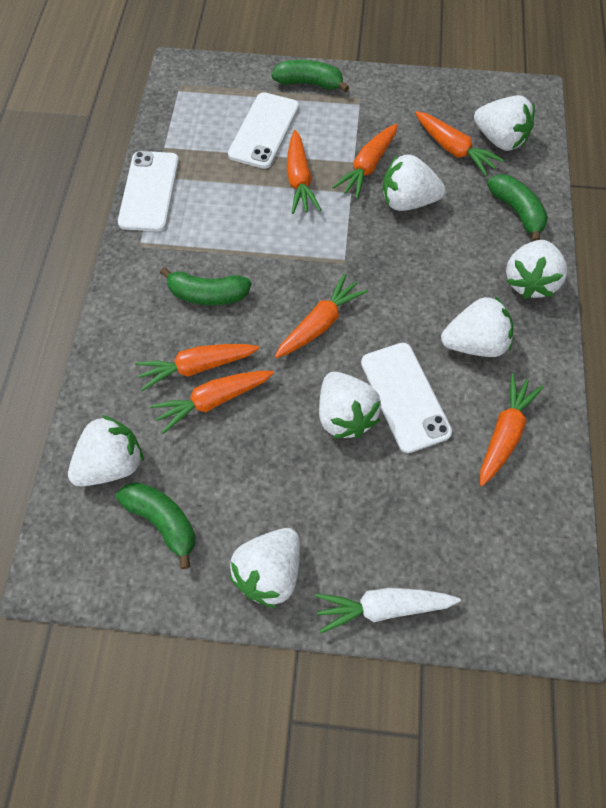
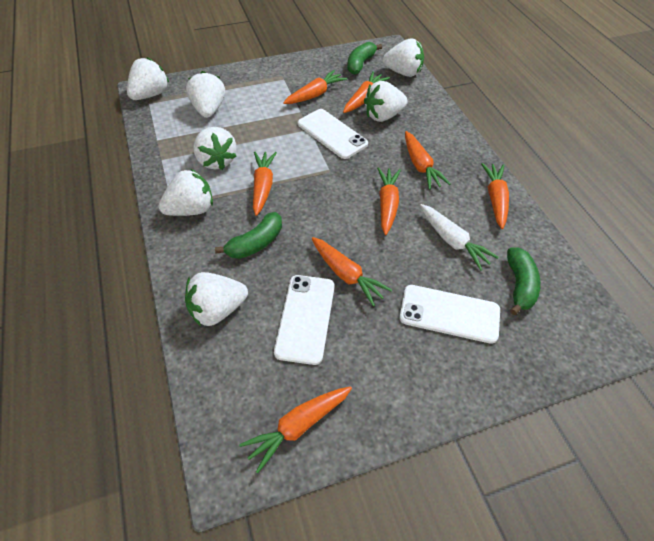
green banana: [116,482,196,569] [160,267,251,305] [271,60,349,92] [487,174,548,242] = 4 -> [215,212,282,259] [347,42,382,75] [507,247,541,315] = 3
orange carrot: [135,344,260,391] [150,371,274,434] [275,274,368,358] [287,130,321,214] [332,124,398,199] [415,111,504,176] [480,373,543,486] = 7 -> [239,386,352,473] [253,152,277,216] [283,70,347,104] [312,237,392,307] [343,71,390,113] [377,167,401,235] [405,131,451,190] [481,163,509,229] = 8

